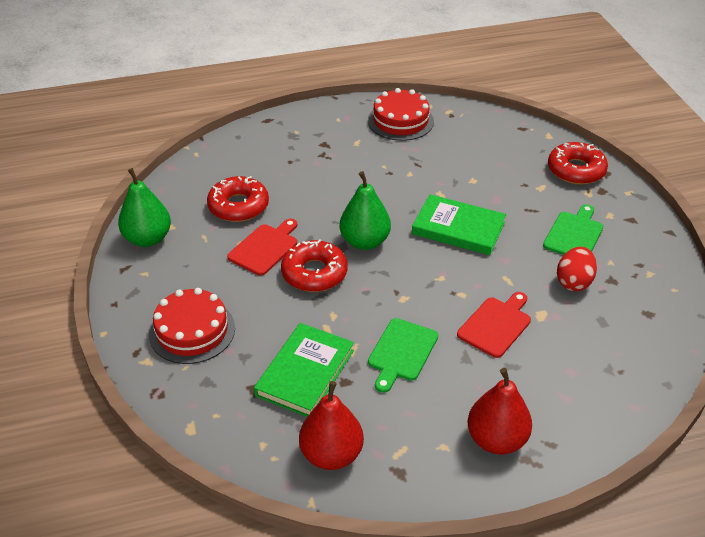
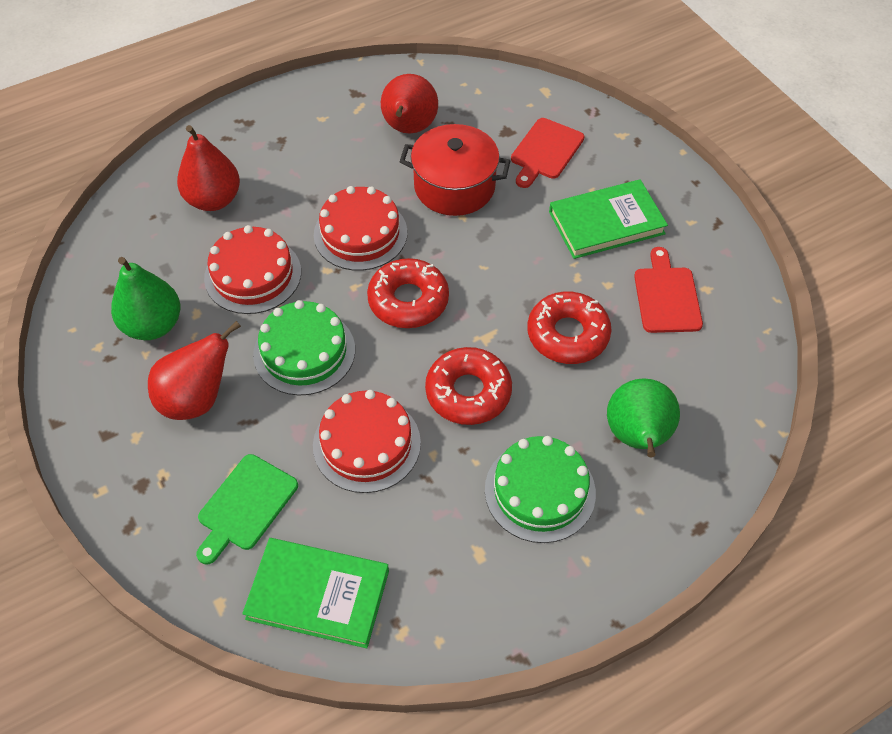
green cake: none = 0 -> [253,300,355,395] [485,436,596,543] = 2
green cutting board: [368,318,438,393] [543,204,603,255] = 2 -> [196,454,298,565] = 1
red cake: [149,288,235,364] [368,88,434,141] = 2 -> [204,225,301,314] [313,390,421,493] [314,186,407,271] = 3
red egg: [557,247,597,291] = 1 -> none = 0
red pear: [299,381,364,470] [468,368,532,455] = 2 -> [148,321,241,420] [177,125,240,211] [381,74,438,134] = 3
red pot: none = 0 -> [400,124,510,216] = 1

